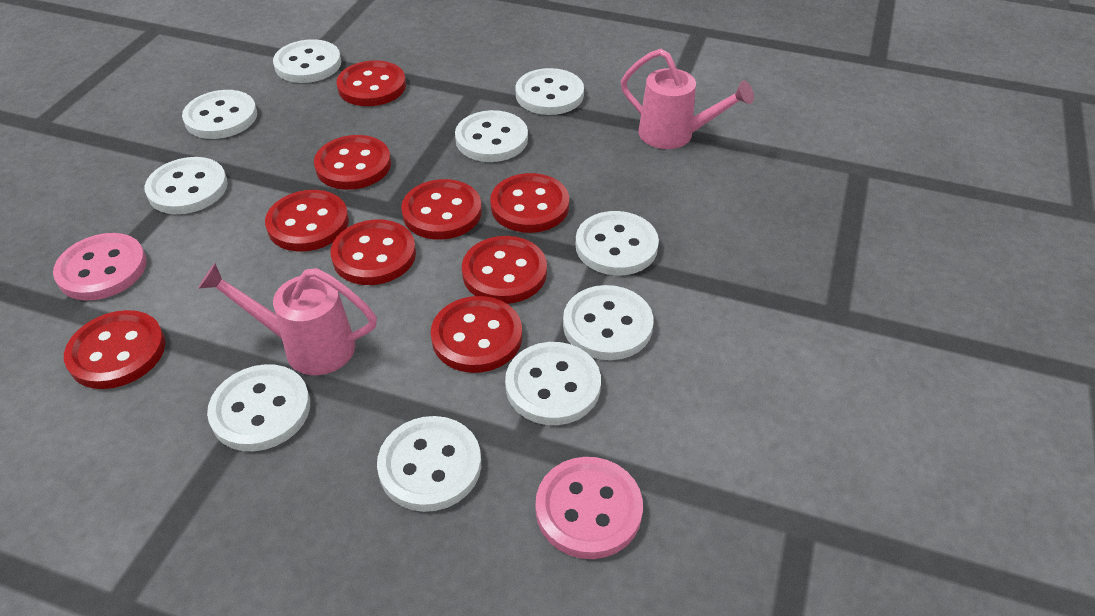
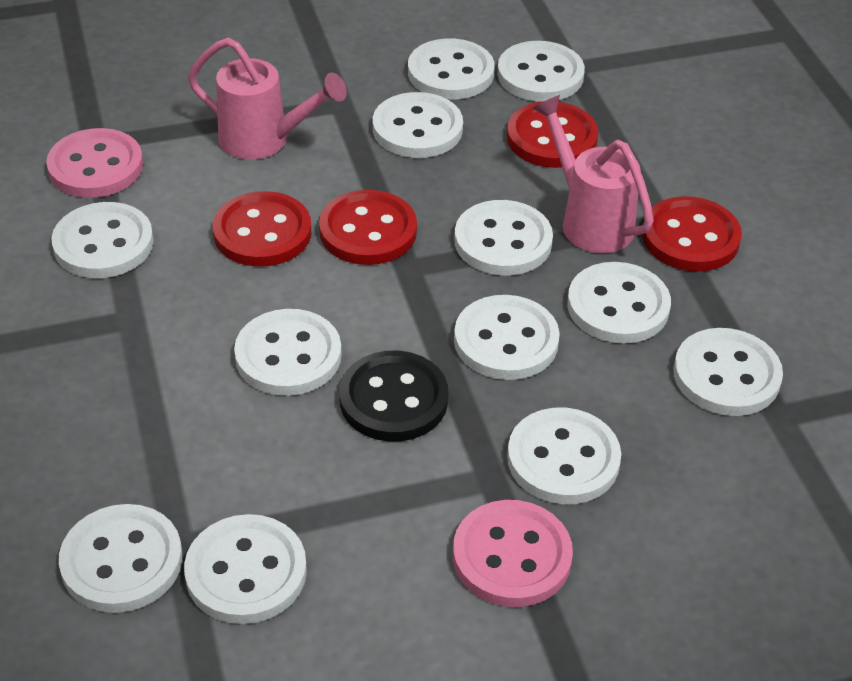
black button: none = 0 -> [339,351,449,442] = 1
red button: [64,310,165,389] [265,190,349,251] [314,135,391,190] [330,219,416,285] [337,60,406,106] [401,179,482,240] [431,296,522,373] [462,236,547,304] [490,173,569,233] = 9 -> [213,191,311,267] [319,190,417,265] [507,101,598,168] [642,196,742,272] = 4
white button: [145,157,228,214] [182,90,257,139] [207,364,310,452] [273,39,341,83] [377,416,481,512] [455,110,528,162] [505,342,601,425] [515,68,584,115] [563,285,653,360] [576,211,659,276] = 10 -> [51,202,154,278] [59,504,183,613] [184,514,307,624] [234,309,342,396] [373,92,463,158] [408,38,495,99] [454,200,553,275] [454,295,560,380] [497,41,585,102] [507,408,621,504] [567,262,671,344] [673,328,783,416] = 12

